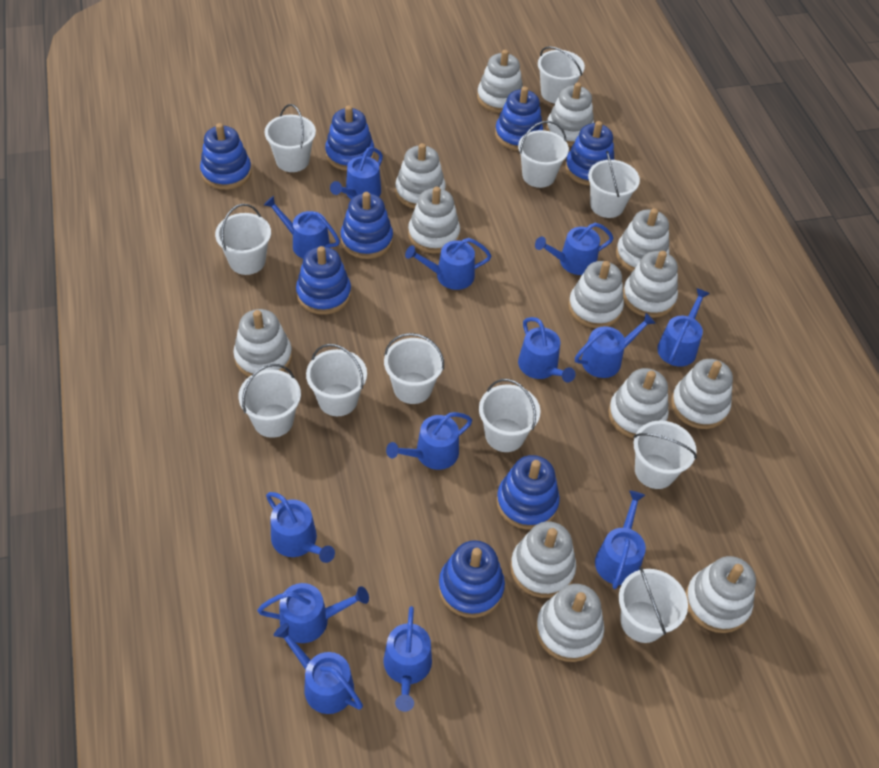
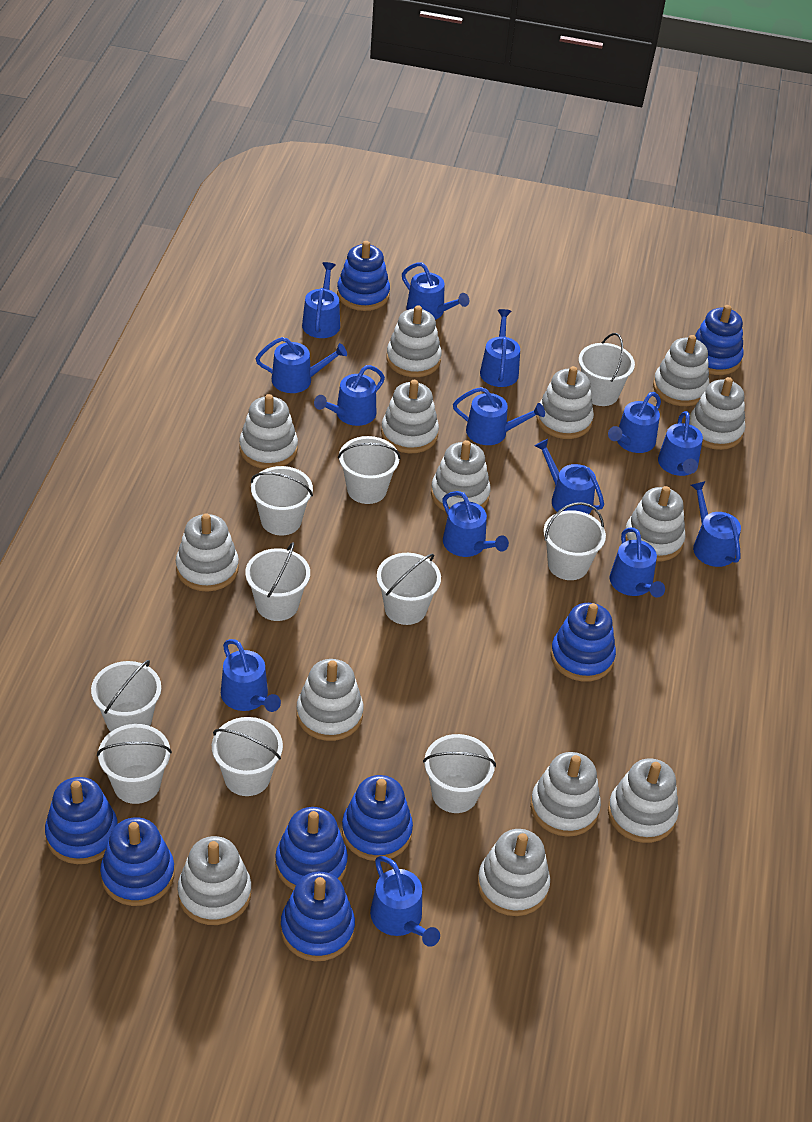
blue watering can: [257,583,369,643] [264,196,340,259] [266,492,335,563] [274,623,363,714] [330,147,383,199] [384,606,432,712] [386,412,472,470] [405,238,491,290] [518,317,576,382] [535,223,613,275] [575,313,656,378] [595,490,646,589] [657,288,710,367] = 13 -> [221,639,281,712] [256,337,347,393] [302,262,340,338] [314,365,385,426] [370,856,440,947] [402,262,469,320] [442,491,509,557] [453,387,545,445] [480,309,520,387] [535,439,604,514] [608,392,661,453] [610,527,665,598] [658,411,703,476] [691,481,741,567] = 14
white bucket: [215,204,271,275] [238,364,301,438] [265,104,316,172] [306,344,367,416] [384,333,444,404] [479,379,540,452] [518,121,569,188] [538,46,585,103] [588,151,640,218] [619,566,688,643] [633,420,697,489] = 11 -> [91,660,161,732] [97,724,172,804] [212,717,283,796] [245,542,310,621] [251,466,313,535] [338,436,400,504] [377,553,441,625] [423,734,496,813] [543,502,606,580] [578,333,635,406] = 10
white stacking toy: [233,309,292,377] [395,143,446,209] [408,187,460,253] [477,50,523,113] [510,521,576,598] [536,584,604,662] [546,82,594,146] [568,261,624,328] [608,368,669,438] [616,208,669,272] [623,251,678,318] [671,359,733,429] [686,556,756,633] = 13 -> [176,514,239,591] [178,836,251,925] [239,394,298,469] [296,659,364,741] [381,380,439,453] [386,306,442,377] [431,440,490,512] [477,829,550,916] [530,752,601,837] [536,366,594,439] [608,758,679,843] [625,486,686,561] [653,335,709,406] [689,377,745,450] = 14

